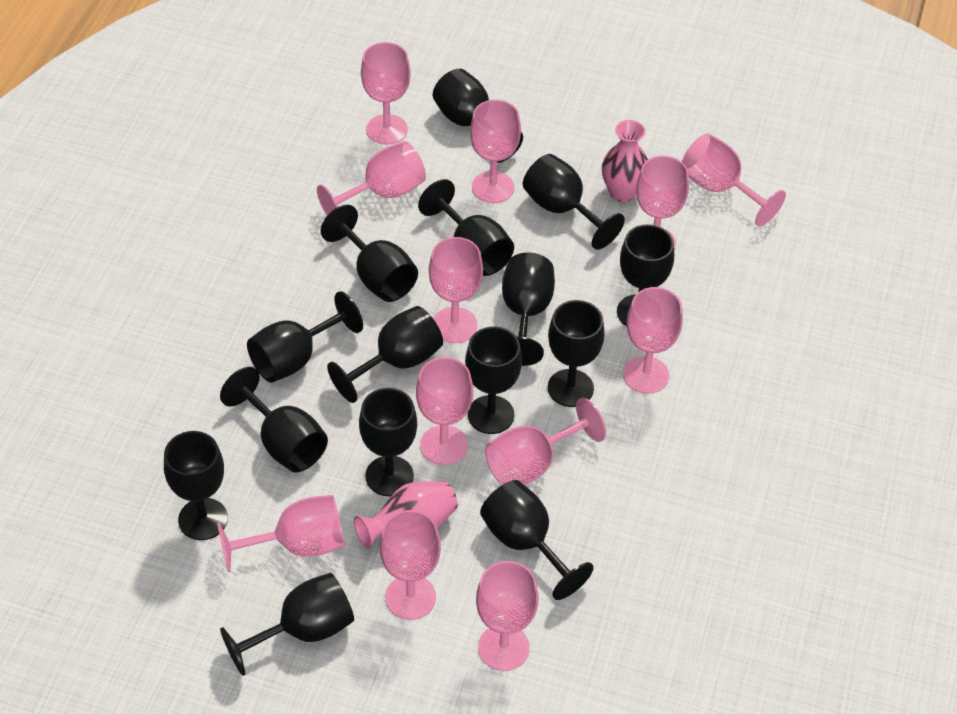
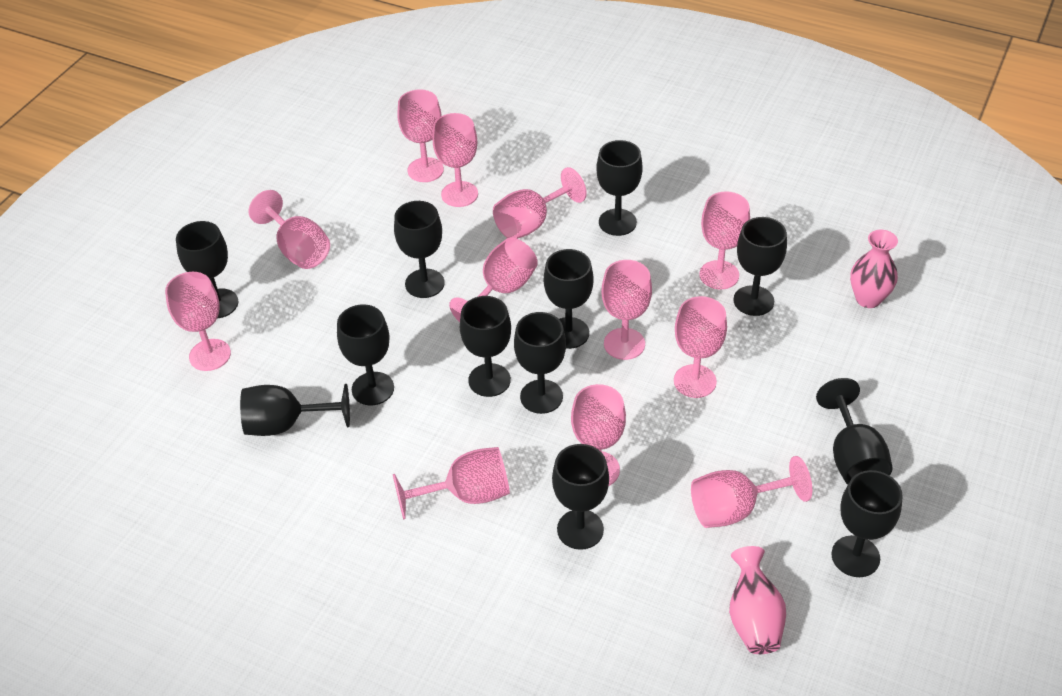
black goblet: [164,431,228,540] [220,367,328,472] [220,573,354,676] [247,291,363,383] [321,205,418,302] [327,306,443,403] [359,388,417,496] [418,179,514,276] [433,69,523,163] [465,327,522,434] [480,480,594,600] [502,253,555,366] [523,154,625,250] [548,300,605,407] [617,224,674,326] = 15 -> [176,221,239,318] [240,384,350,436] [337,304,394,405] [394,201,445,298] [460,296,511,397] [514,312,566,414] [544,249,593,349] [552,444,609,550] [596,140,643,236] [734,217,787,316] [816,378,893,485] [832,470,903,577] = 12

